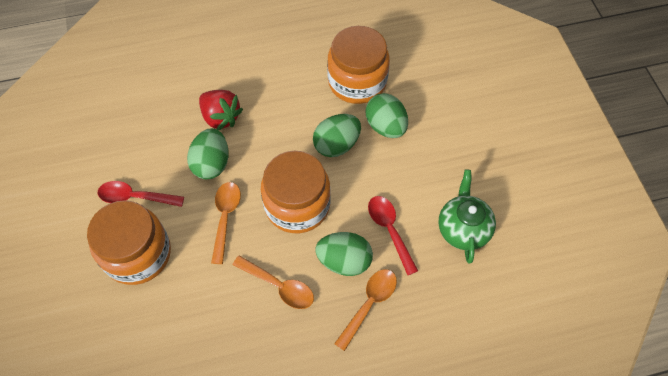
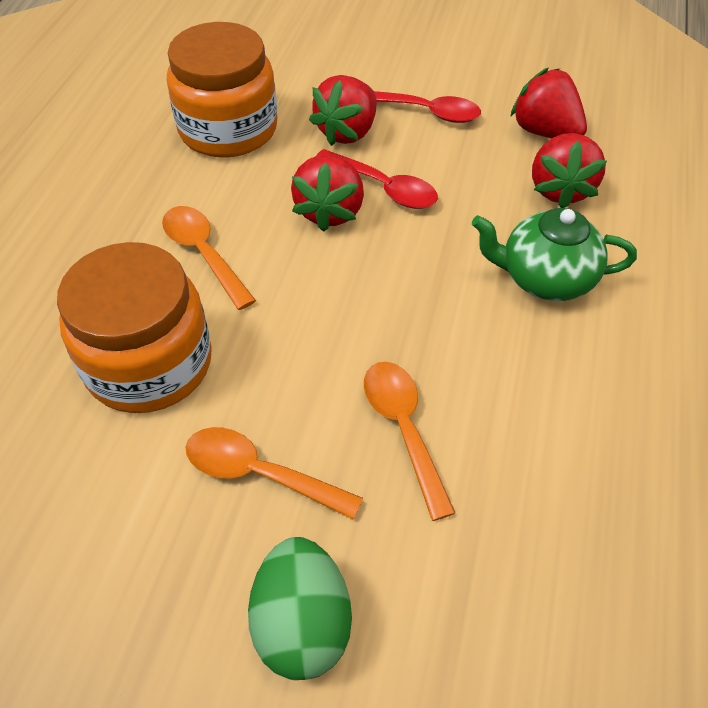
green egg: [187,128,229,179] [313,114,361,157] [316,232,373,276] [366,93,408,138] = 4 -> [248,537,352,680] = 1
orange jar: [87,200,171,285] [261,151,331,233] [327,26,390,104] = 3 -> [57,242,212,413] [167,22,277,157] = 2
red strawberry: [199,90,243,130] = 1 -> [291,154,364,232] [309,75,376,146] [510,68,587,138] [532,133,607,208] = 4

